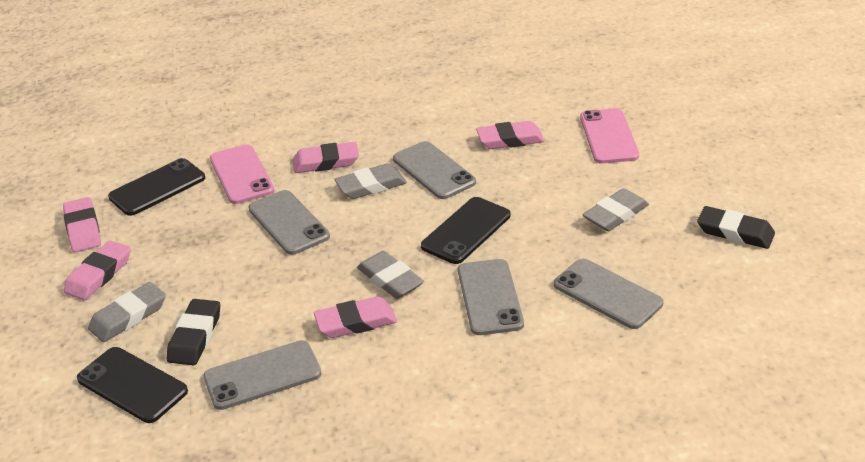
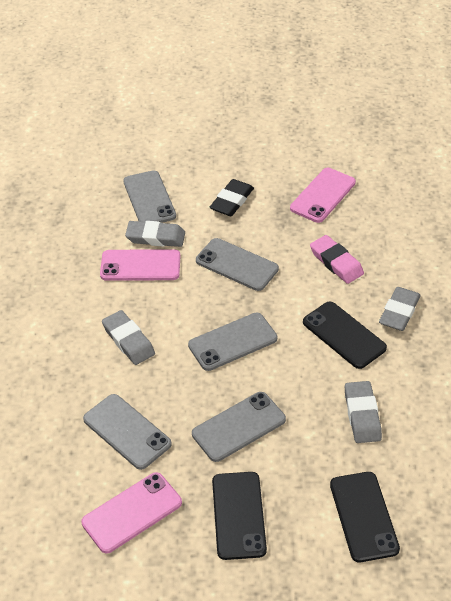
black eraser: [167,299,220,365] [697,206,775,249] = 2 -> [210,179,254,216] = 1
pink eraser: [63,197,101,252] [64,240,131,300] [293,142,359,173] [314,297,397,338] [476,121,545,149] = 5 -> [310,235,364,284] = 1
pink phone: [210,144,274,204] [580,108,639,163] = 2 -> [81,472,182,553] [100,249,180,281] [290,168,356,223] = 3

